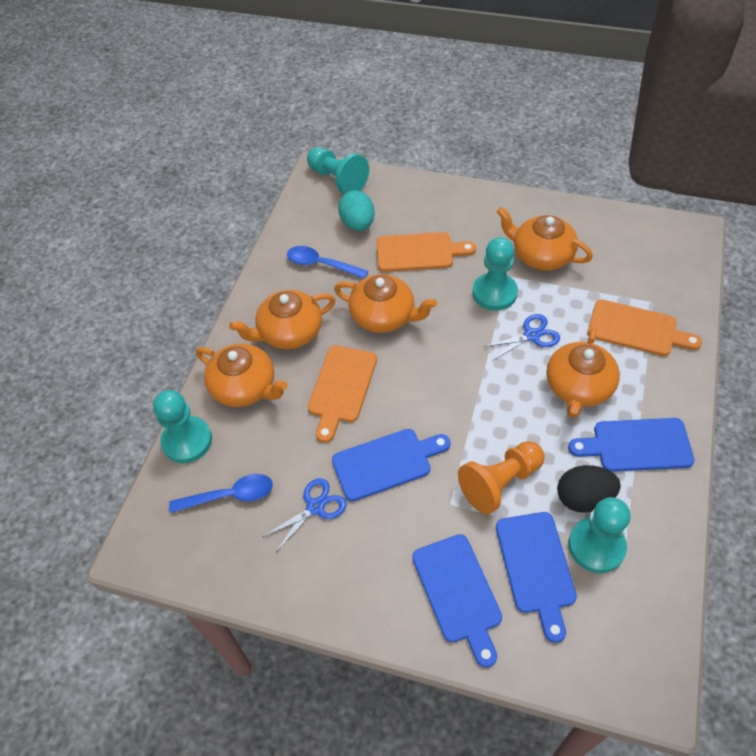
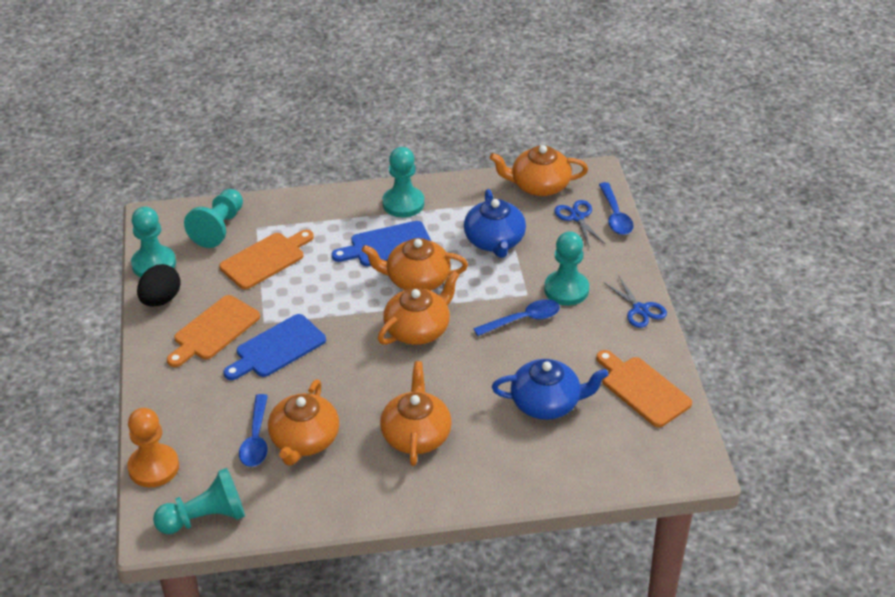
blue cutting board: [332,429,451,501] [412,534,502,668] [496,512,577,643] [568,418,694,472] = 4 -> [224,314,326,380] [332,221,431,266] = 2
blue spoon: [169,474,273,513] [287,246,368,279] = 2 -> [239,394,268,467] [473,299,560,336] [599,182,634,235] = 3
blue teapot: none = 0 -> [464,189,526,258] [492,359,608,420] = 2
turquoise egg: [338,190,375,231] = 1 -> none = 0
turquoise pawn: [153,390,212,463] [307,147,369,193] [472,237,518,311] [569,497,631,573] = 4 -> [131,207,176,277] [153,468,245,534] [184,189,243,248] [382,147,424,218] [544,232,589,305] = 5

